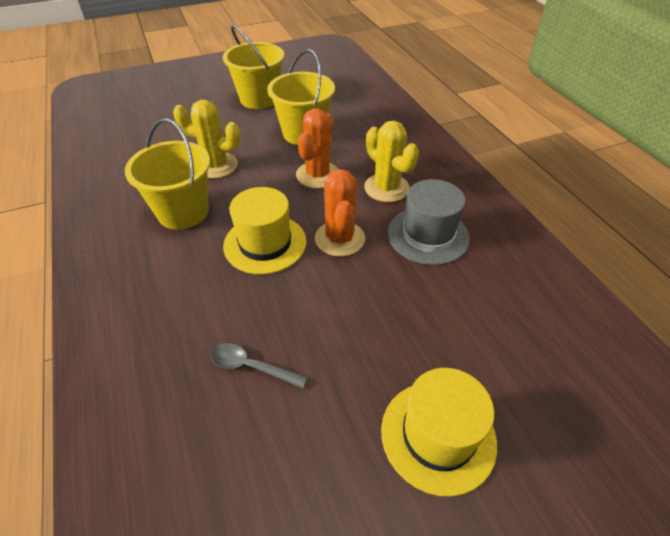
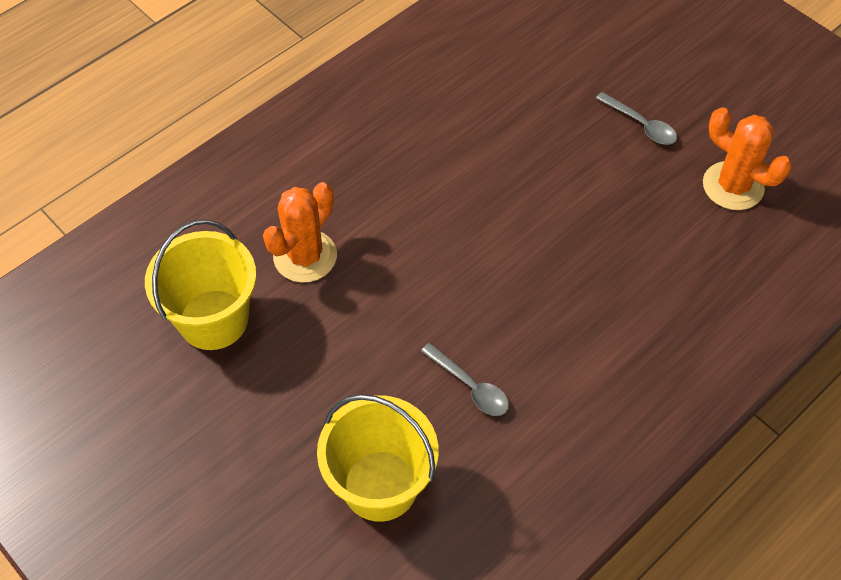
grey hat: [388,179,470,265] = 1 -> none = 0
grey spoon: [210,343,308,388] = 1 -> [421,343,509,416] [596,92,677,145] = 2
yellow bucket: [125,118,210,230] [223,25,284,109] [267,49,335,145] = 3 -> [145,219,257,350] [317,394,439,522] = 2
yellow cactus: [173,100,241,179] [364,121,419,202] = 2 -> none = 0
yellow hat: [223,187,306,275] [381,368,497,497] = 2 -> none = 0

